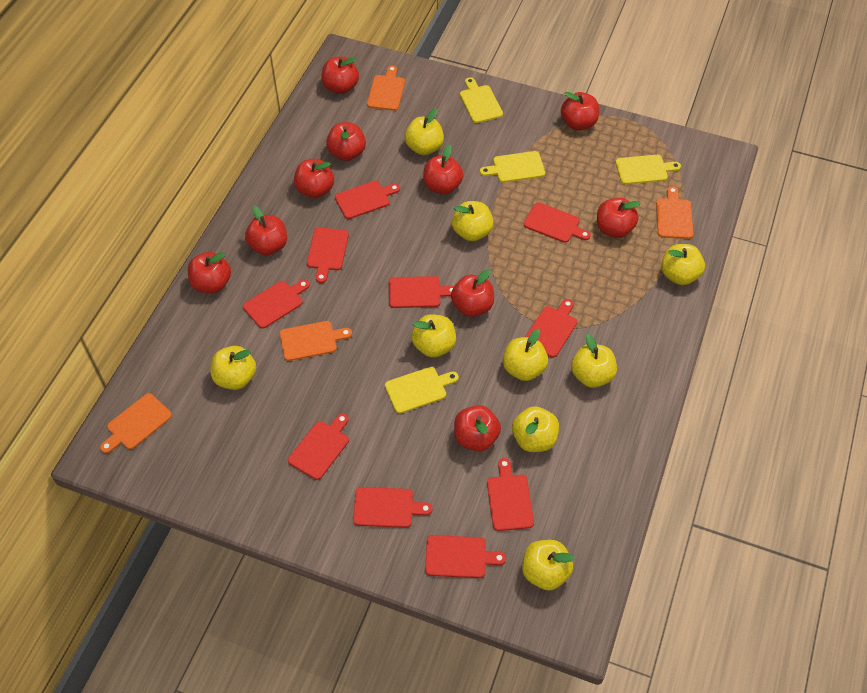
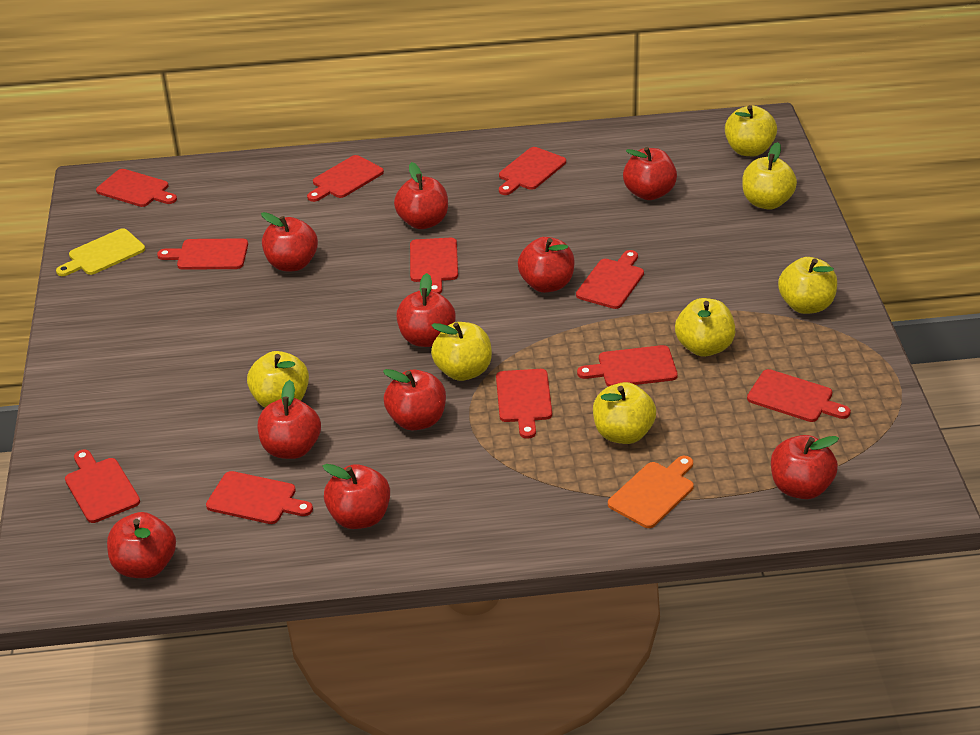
orange cutting board: [100,393,172,453] [280,321,352,361] [367,66,405,111] [656,186,693,239] = 4 -> [608,456,694,528] = 1
red cutting board: [243,280,310,329] [288,413,349,480] [307,227,349,283] [335,181,400,219] [353,487,432,528] [389,276,454,308] [425,535,506,578] [487,458,534,531] [524,202,591,243] [525,299,577,358] = 10 -> [65,450,140,523] [96,169,177,207] [157,238,248,270] [206,471,313,524] [307,155,384,202] [410,238,458,294] [496,369,552,439] [499,147,566,195] [576,250,644,309] [577,345,678,387] [747,369,851,422] = 11
yellow apple: [210,346,256,390] [405,109,444,155] [412,314,456,358] [452,201,494,241] [503,329,548,381] [512,406,559,452] [522,540,575,590] [571,334,617,388] [661,244,705,285] = 9 -> [247,351,309,408] [431,322,492,381] [593,382,656,444] [675,298,735,357] [725,105,777,156] [742,142,797,210] [778,257,837,314] = 7
yellow cutting board: [385,367,459,414] [460,77,503,123] [480,151,545,182] [616,155,681,184] = 4 -> [56,228,145,276] = 1

